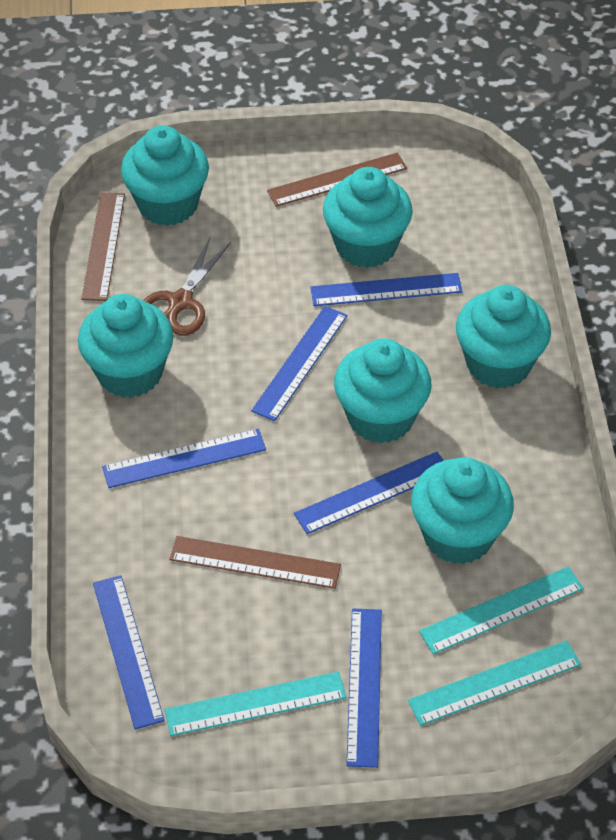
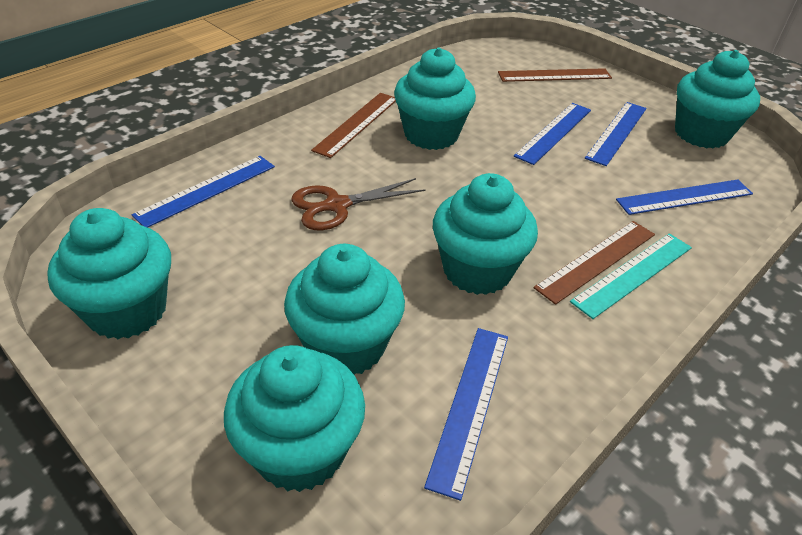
blue ruler: [93,575,165,729] [102,429,266,488] [251,306,348,421] [294,452,444,534] [310,273,463,306] [346,609,382,768] = 6 -> [132,156,275,228] [424,328,508,501] [514,103,591,165] [585,102,647,166] [616,179,753,215] = 5
turquoise ruler: [165,671,346,736] [408,640,581,726] [419,566,584,654] = 3 -> [570,233,692,319] = 1

